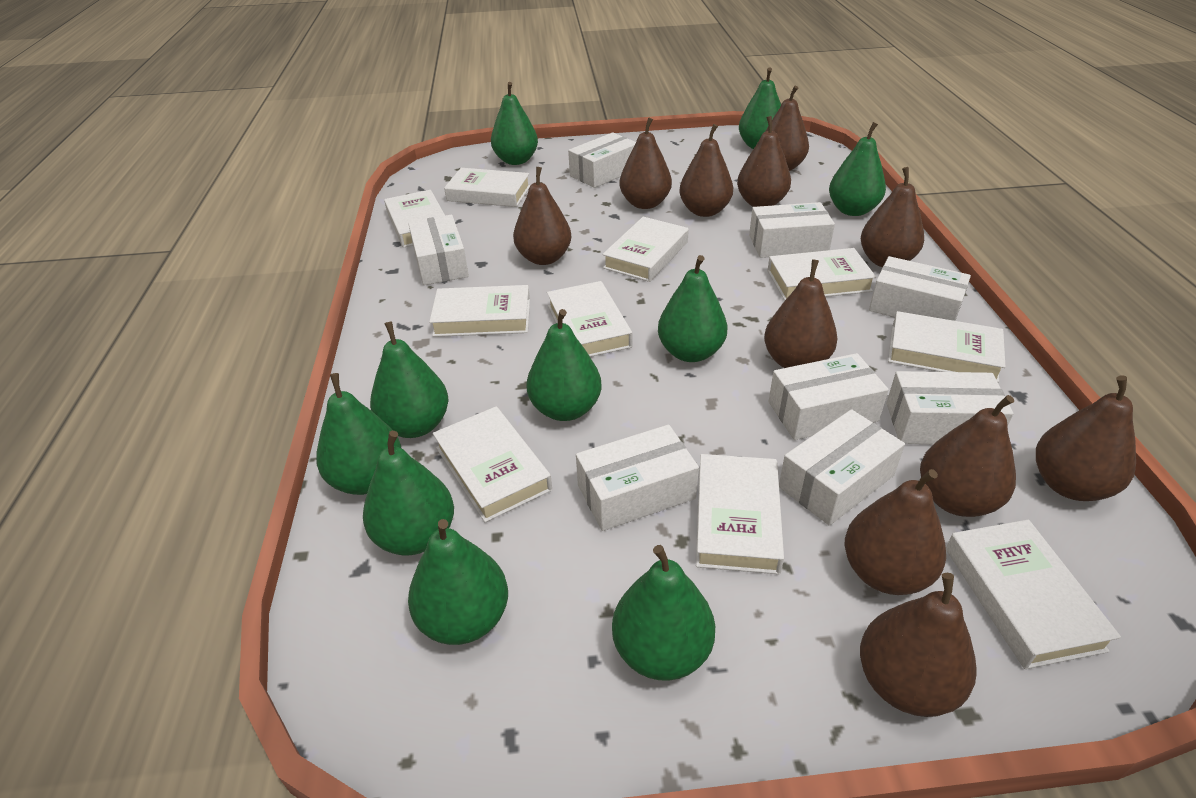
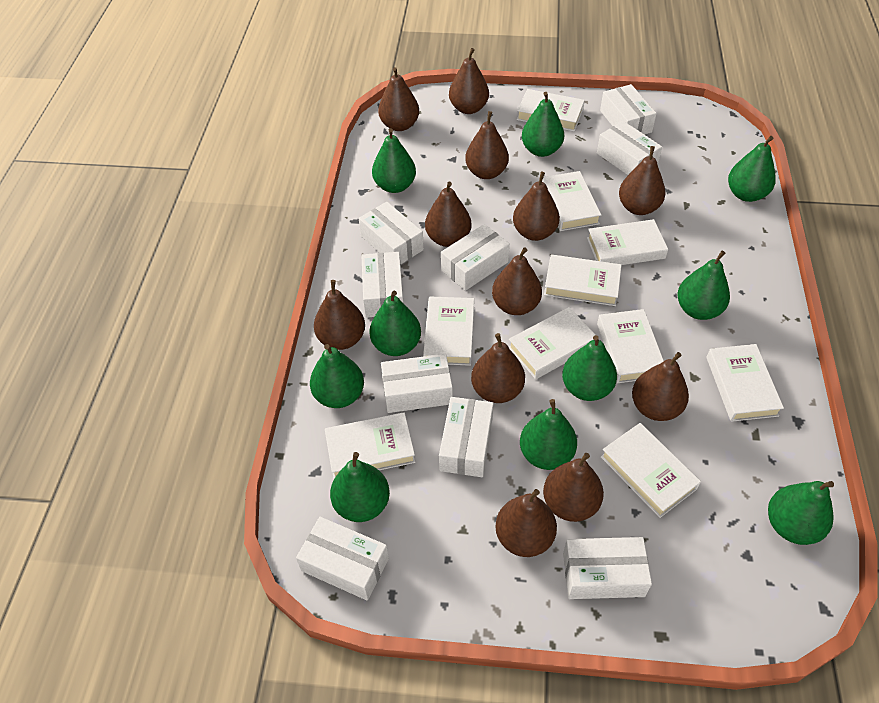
brown pear: [513,167,571,265] [619,117,672,209] [679,124,733,217] [737,116,791,207] [764,259,838,368] [765,86,809,171] [845,469,946,595] [860,573,977,717] [861,167,924,267] [920,395,1016,517] [1036,375,1136,501] = 11 -> [314,280,365,350] [378,67,419,131] [425,182,472,247] [449,48,489,114] [465,111,509,179] [471,333,525,403] [492,247,542,315] [495,489,557,557] [513,171,560,241] [543,453,604,522] [619,146,665,215] [632,352,689,421] = 12
white box: [408,215,469,285] [568,132,636,188] [576,425,699,531] [749,202,835,258] [769,353,889,440] [779,409,905,526] [869,256,971,321] [886,371,1013,444] = 8 -> [296,517,389,601] [359,202,424,265] [361,252,404,318] [381,354,453,413] [439,397,494,477] [441,224,510,291] [563,537,652,599] [597,121,662,175] [600,84,657,135] = 9

